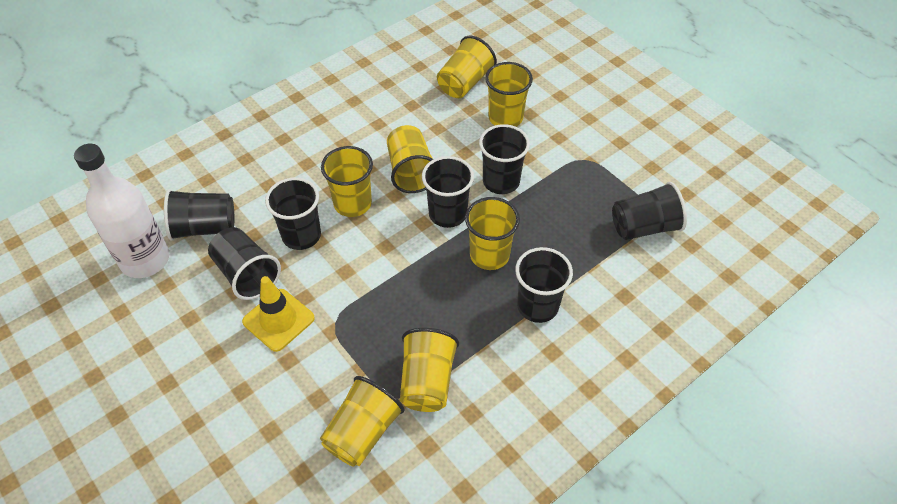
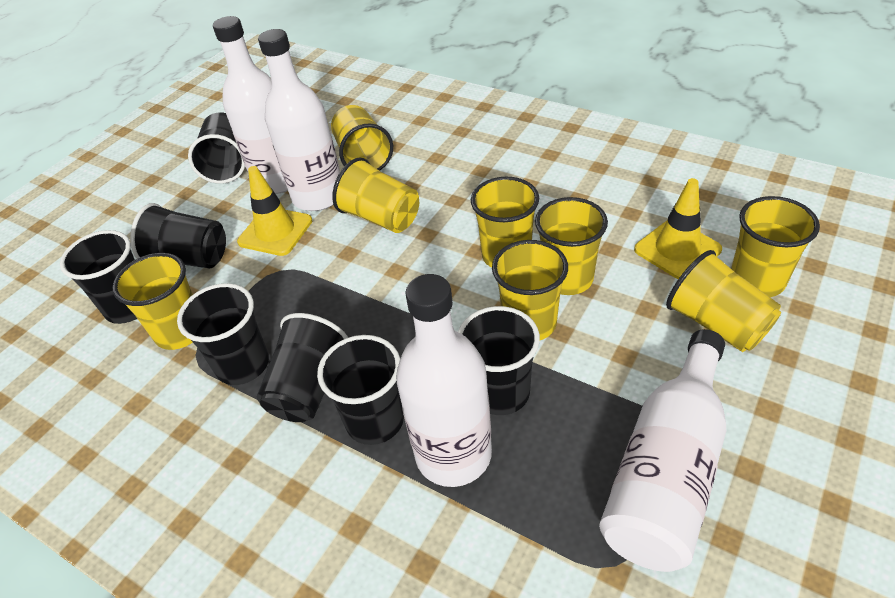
white bottle: [74,144,169,278] = 1 -> [213,16,288,194] [258,29,340,211] [396,274,492,487] [599,329,726,572] = 4
yellow cup: [320,376,404,467] [321,146,373,217] [387,125,433,193] [400,328,459,412] [437,36,497,98] [465,197,520,270] [485,62,533,127] = 7 -> [112,253,193,350] [331,105,393,171] [332,158,419,233] [471,177,539,268] [492,240,568,340] [535,197,608,295] [666,250,781,352] [731,196,820,297] = 8
yellow traffic cone: [242,276,315,352] = 1 -> [237,166,312,256] [634,178,722,279] = 2

